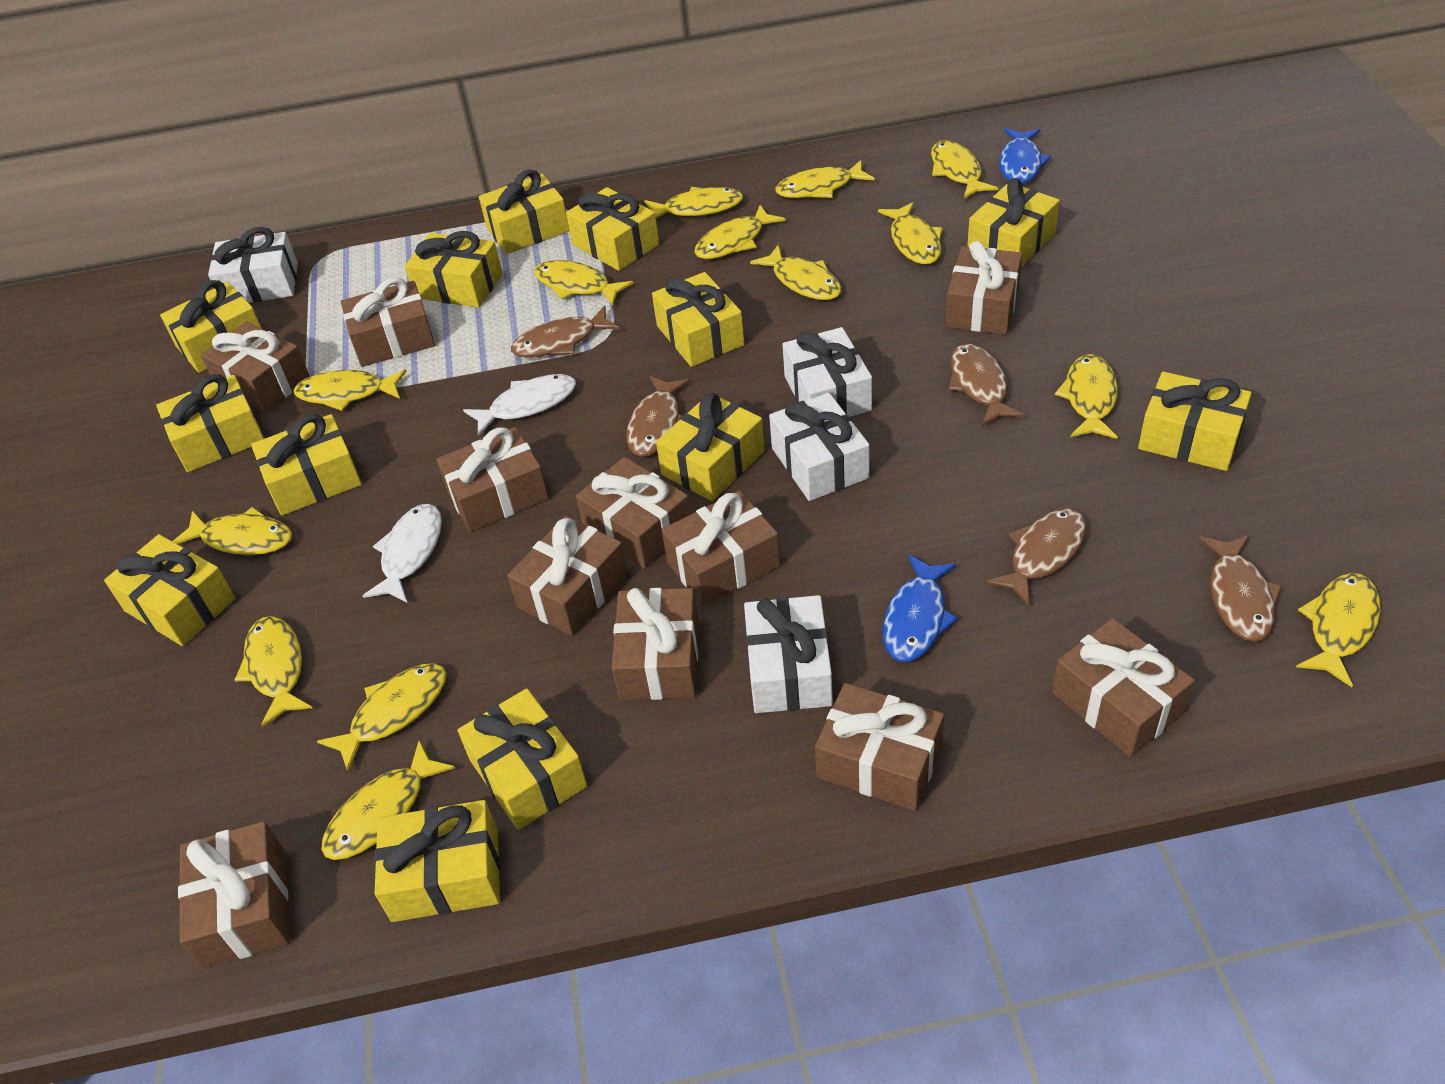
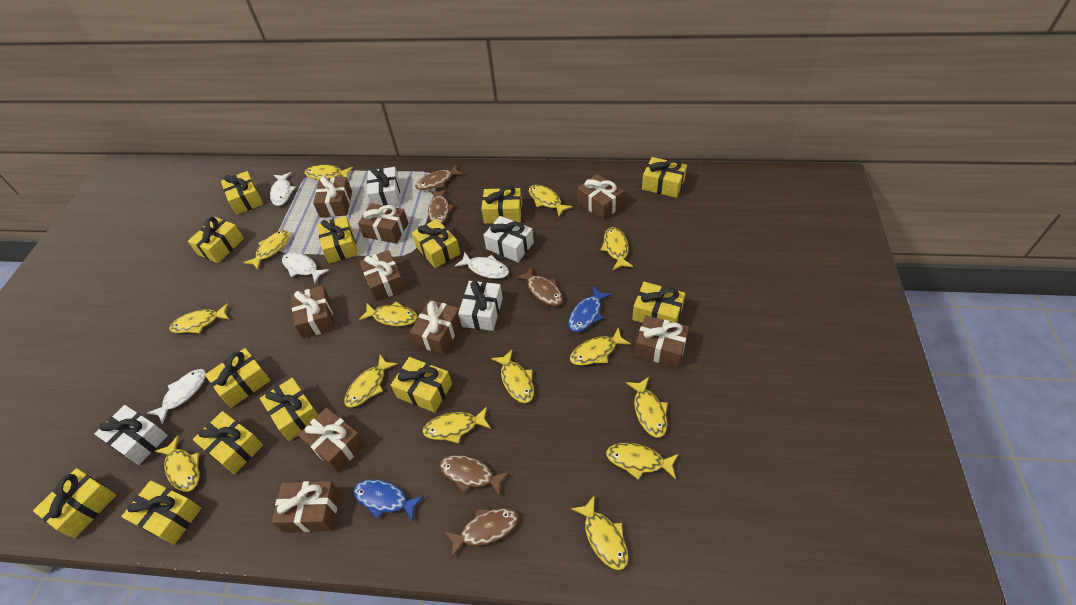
brown gift: [178,821,290,969] [201,321,310,412] [341,277,435,367] [437,427,549,532] [507,516,628,636] [576,457,691,569] [612,588,698,700] [662,491,780,606] [815,683,944,811] [945,241,1023,335] [1052,618,1195,757] = 11 -> [271,481,340,532] [291,286,335,339] [298,408,365,472] [313,176,352,218] [358,203,409,244] [359,250,406,301] [410,300,461,354] [577,174,624,220] [635,315,689,368] = 9
white fish: [362,504,442,603] [463,374,576,437] = 2 -> [147,369,206,424] [270,172,296,206] [282,252,329,283] [455,252,509,279] = 4

